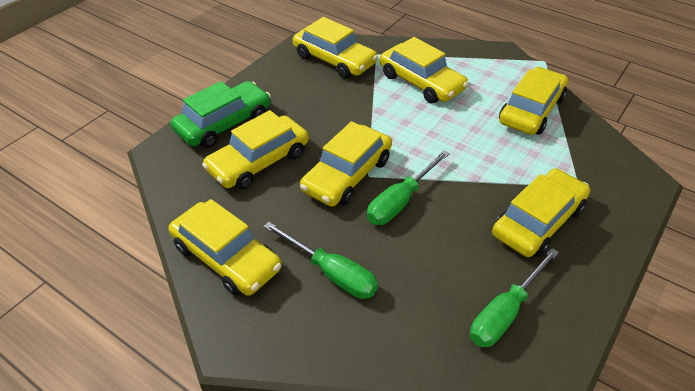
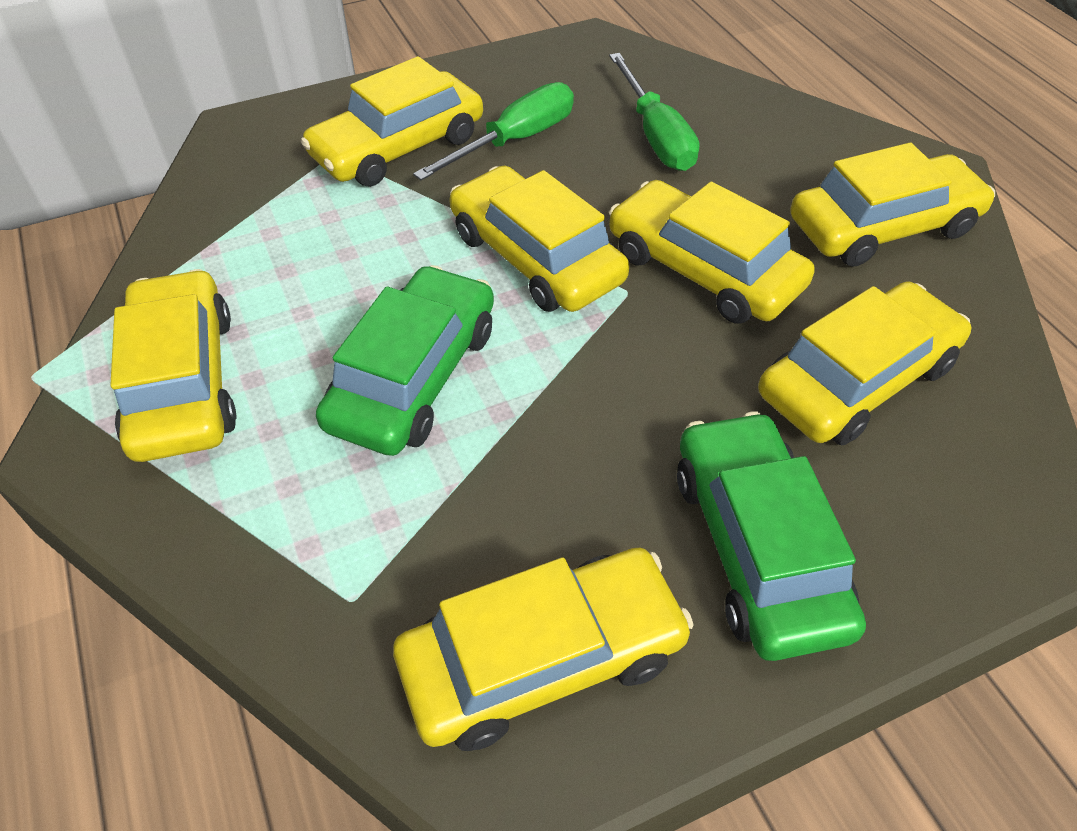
green car: [170,81,271,148] = 1 -> [316,265,494,456] [677,411,866,661] = 2
green screwdriver: [263,222,378,299] [367,150,450,225] [470,248,559,347] = 3 -> [413,82,574,180] [609,53,699,171] = 2

